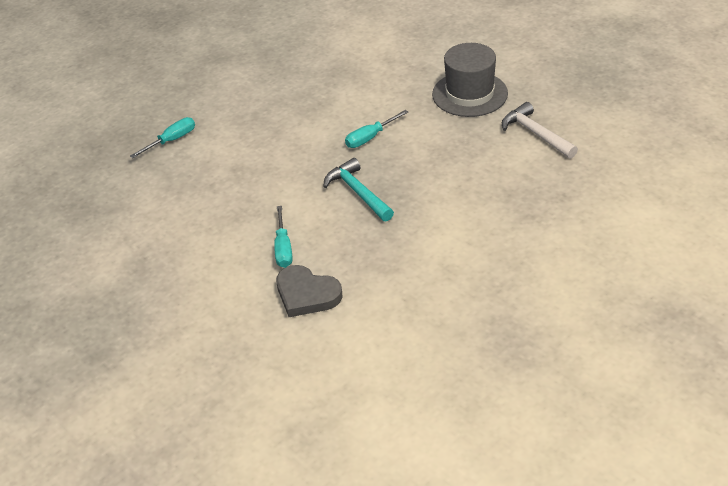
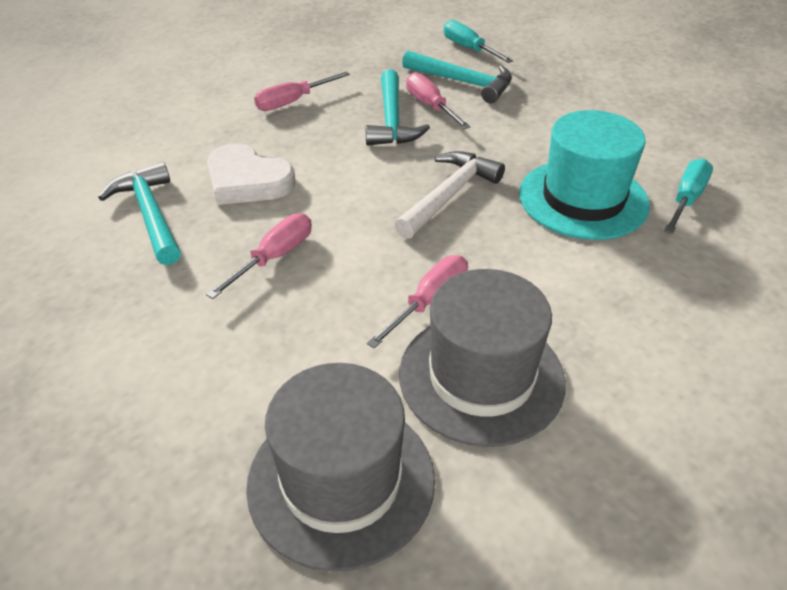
grey hat: [432,43,508,117] = 1 -> [246,363,435,572] [399,269,566,447] = 2
grey heart: [276,265,343,317] = 1 -> none = 0
pink screwdriver: none = 0 -> [206,213,312,299] [254,71,350,111] [367,255,468,349] [406,72,471,129] = 4
turquoise hammer: [323,158,394,222] = 1 -> [98,162,181,265] [366,70,430,146] [402,51,512,103] = 3
turquoise hat: none = 0 -> [519,110,650,240] = 1
turquoise screwdriver: [130,117,195,158] [274,206,292,268] [345,110,408,148] = 3 -> [444,20,513,63] [664,159,713,234] = 2
white heart: none = 0 -> [207,143,295,205] = 1

